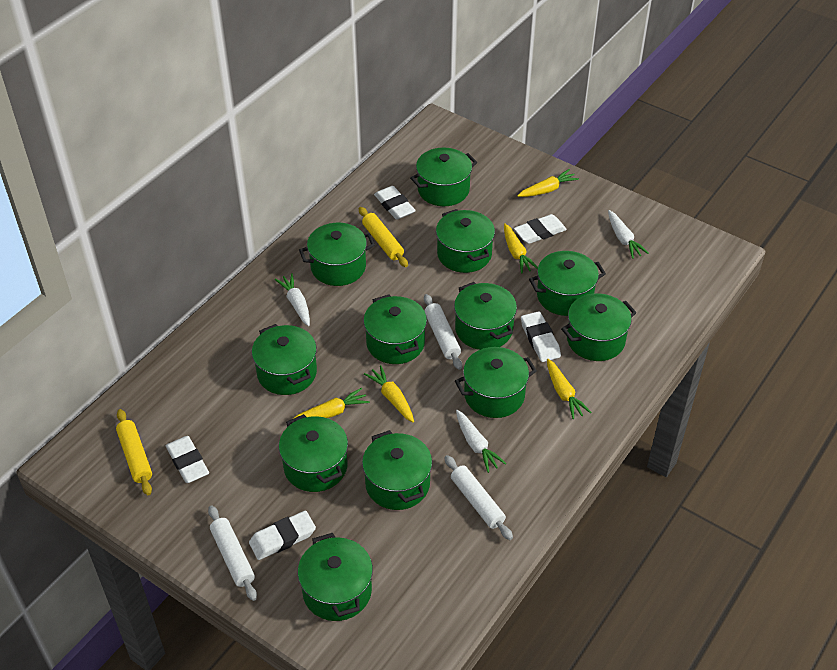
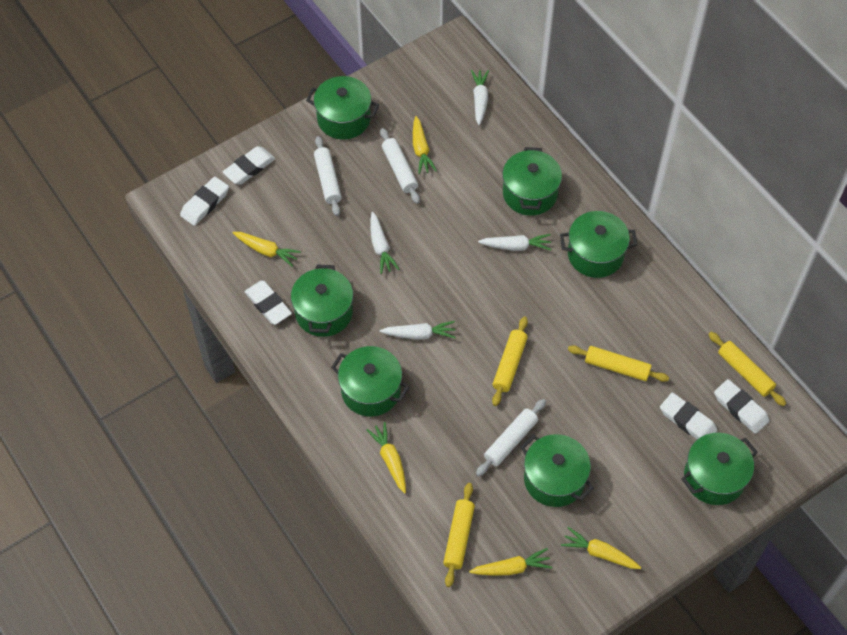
green pot: [252,324,317,395] [279,414,348,492] [298,533,373,621] [299,223,375,286] [362,430,432,510] [363,294,427,364] [410,148,477,206] [436,209,495,273] [454,282,517,350] [455,347,537,418] [529,251,606,316] [561,293,637,361] = 12 -> [291,265,353,337] [306,76,379,139] [331,346,410,416] [502,147,562,216] [520,434,594,507] [560,211,637,278] [681,433,758,505] = 7
white carrot: [275,273,310,326] [456,410,507,473] [608,210,649,259] = 3 -> [370,212,399,274] [380,321,456,340] [471,70,489,125] [478,234,552,251] = 4
yellow rolling pin: [116,409,152,495] [359,207,408,267] = 2 -> [443,483,475,587] [492,317,528,406] [568,345,669,382] [708,332,786,406] = 4

